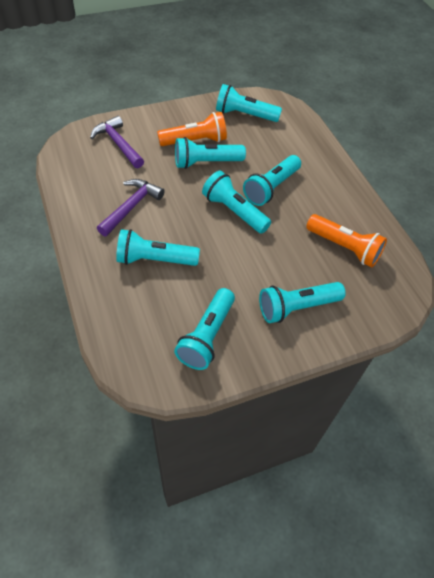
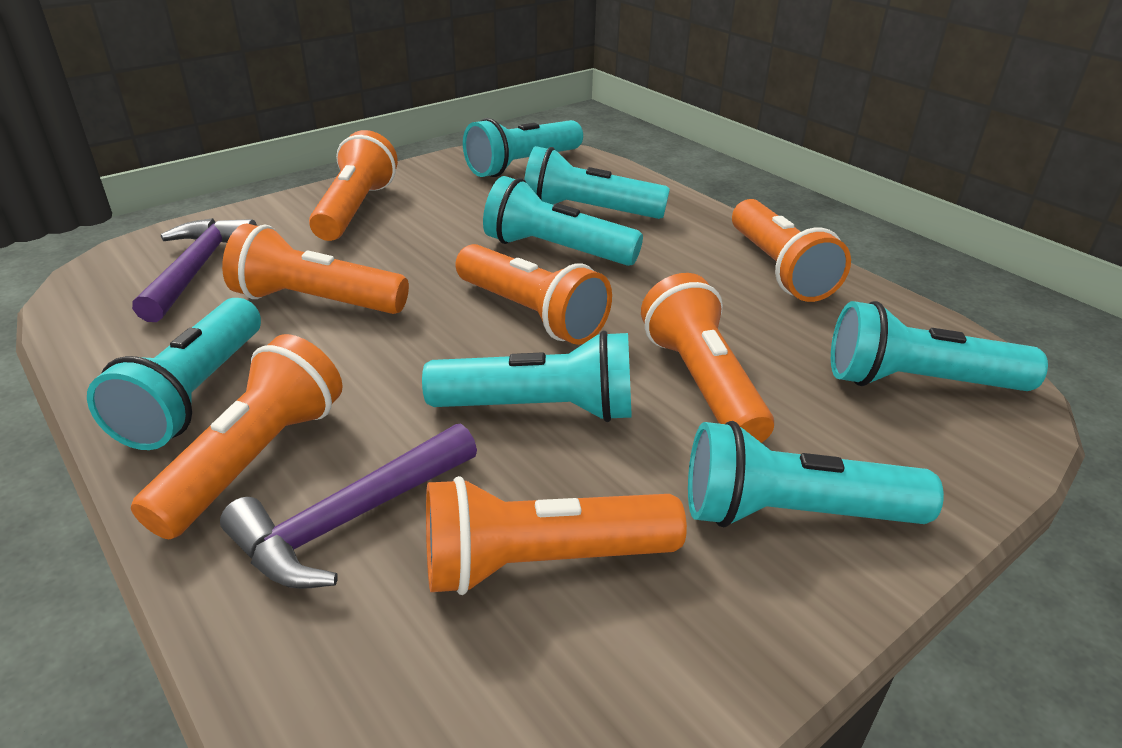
orange flashlight: [157,112,227,146] [306,214,387,267] = 2 -> [131,334,343,539] [222,223,409,314] [309,130,398,241] [426,476,687,595] [455,244,612,345] [641,273,774,443] [732,199,851,302] = 7

